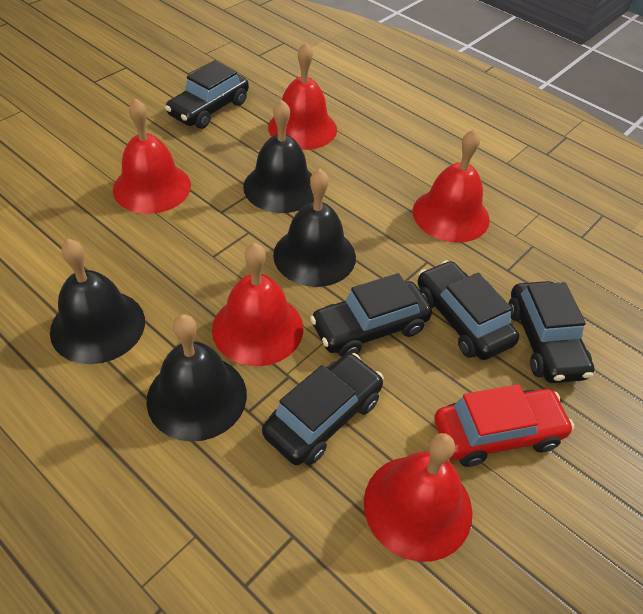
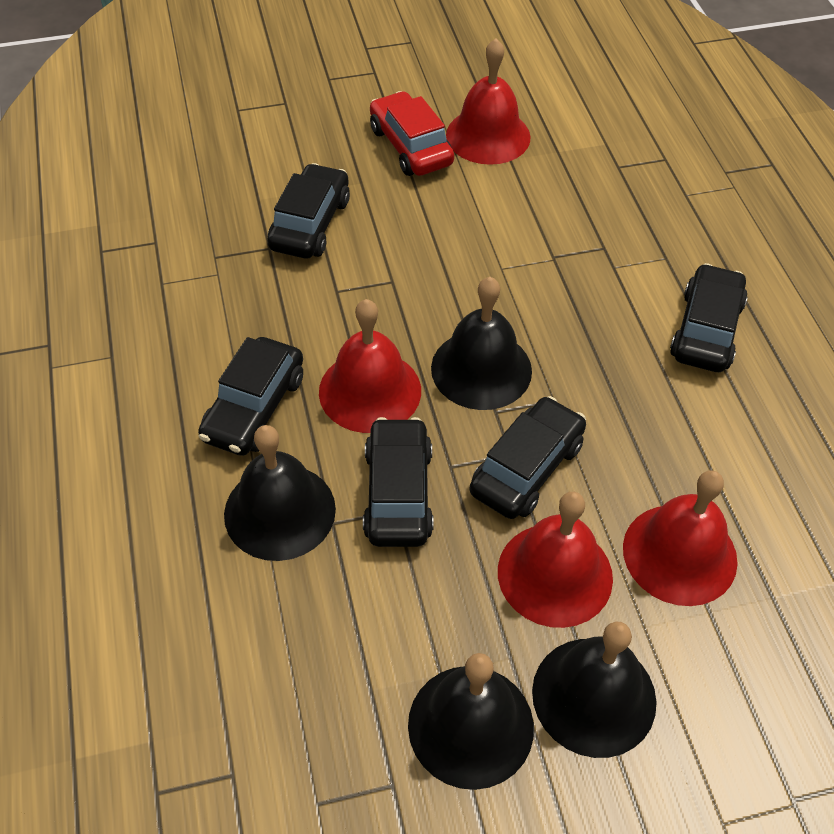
red bell: [113,98,191,214] [212,243,303,366] [268,42,337,150] [364,433,472,562] [413,129,490,243] = 5 -> [319,299,421,433] [446,38,531,165] [498,492,613,628] [623,470,738,606] = 4

